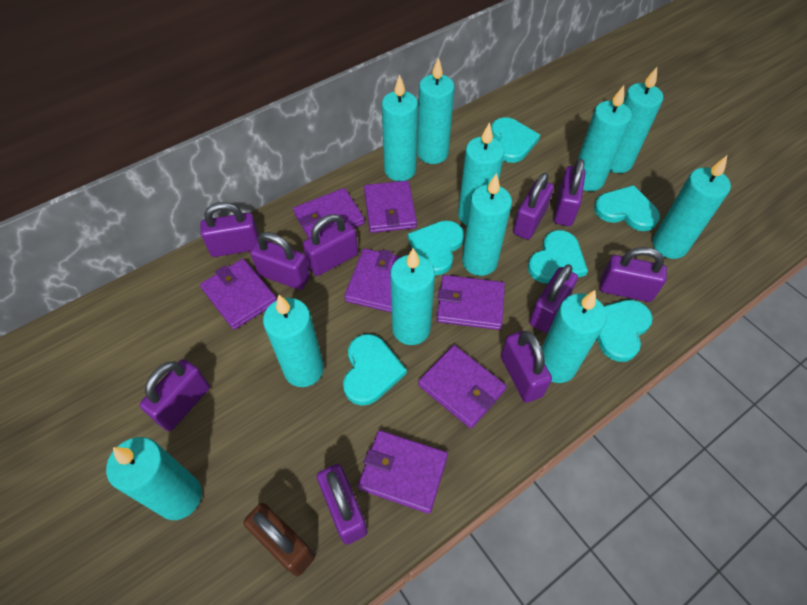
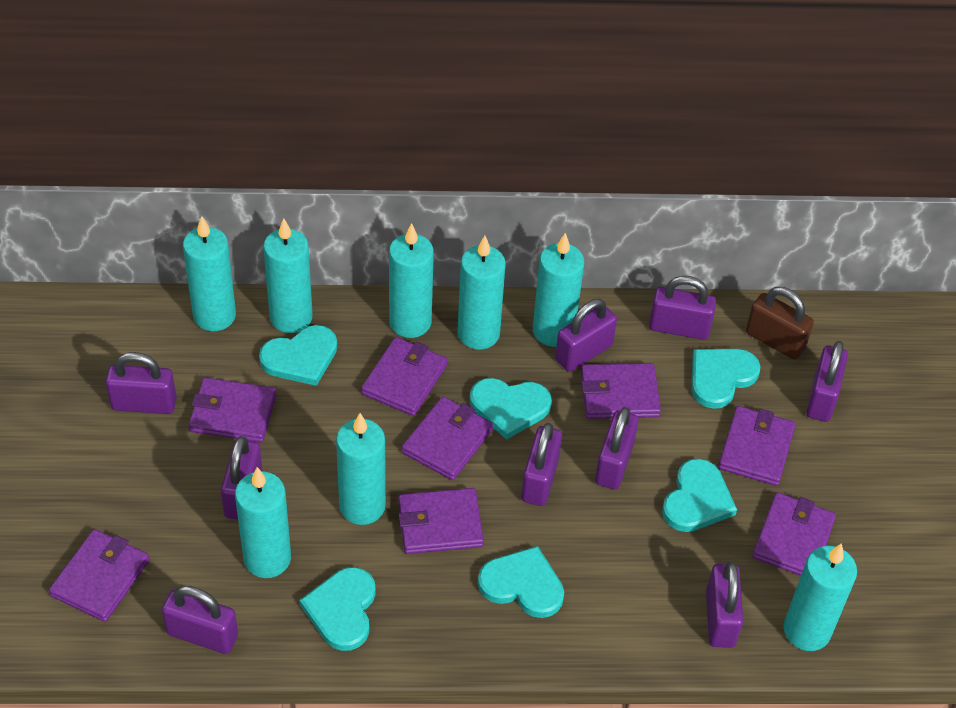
purple padlock: [140,359,210,431] [200,202,259,257] [250,232,310,290] [302,214,358,276] [317,464,368,545] [501,331,552,403] [513,173,554,240] [529,264,578,333] [554,159,585,226] [600,247,667,302] = 10 -> [106,352,177,414] [162,586,238,654] [221,436,263,520] [521,423,562,506] [555,299,617,372] [595,407,639,490] [649,276,716,340] [706,562,743,648] [806,341,848,422] = 9
purple wallet: [200,259,277,330] [293,188,365,238] [344,248,401,313] [358,430,448,514] [364,181,417,233] [418,345,507,429] [437,275,505,330] = 7 -> [49,529,149,622] [188,377,277,443] [361,337,447,416] [398,488,484,554] [402,396,493,480] [581,363,661,419] [718,406,795,486] [752,492,836,576] = 8
turquoise candle: [106,437,202,520] [263,295,324,387] [382,75,418,181] [390,248,435,345] [417,57,455,164] [458,122,504,225] [462,173,512,276] [542,290,607,383] [578,85,632,191] [610,67,663,173] [653,156,731,259] = 11 -> [183,216,236,331] [235,467,291,578] [263,218,313,333] [336,413,386,525] [389,223,434,338] [457,236,506,350] [533,233,584,347] [784,543,857,651] = 8

